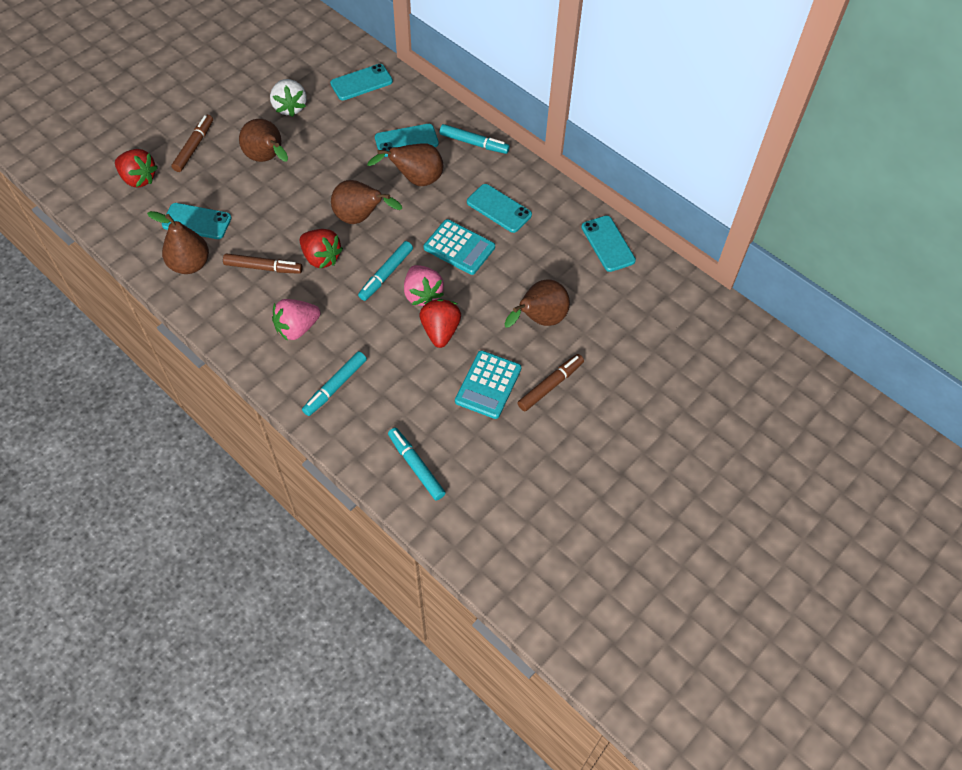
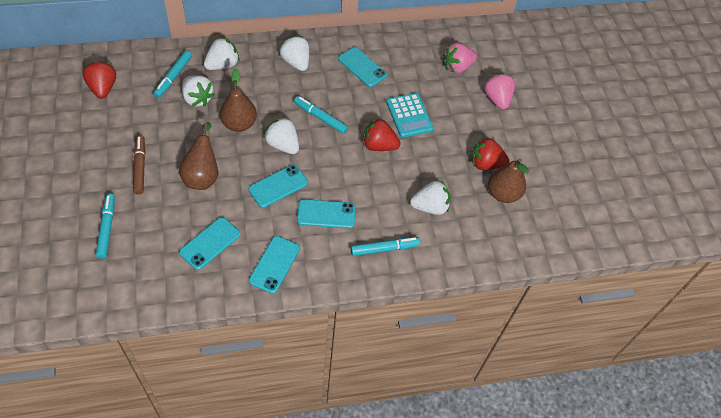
brown marker: [171,115,213,172] [223,253,303,274] [518,354,584,411] = 3 -> [133,135,146,194] = 1
brown pear: [147,211,209,274] [239,119,288,162] [331,180,402,224] [367,143,443,186] [505,279,570,328] = 5 -> [179,122,218,190] [220,68,257,132] [488,158,529,203] = 3
turquoise calculator: [424,219,495,275] [455,350,521,419] = 2 -> [386,93,434,138] = 1
white strawberry: [270,79,307,117] = 1 -> [182,75,215,107] [204,37,239,70] [264,117,299,154] [280,36,309,71] [410,180,451,215] = 5

